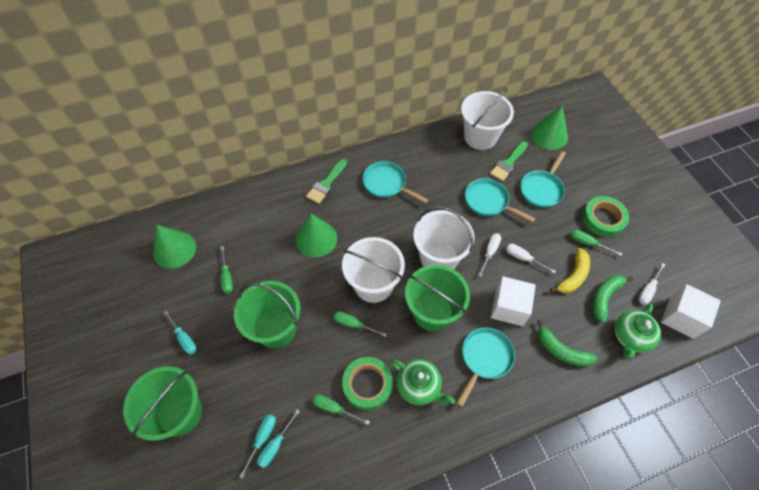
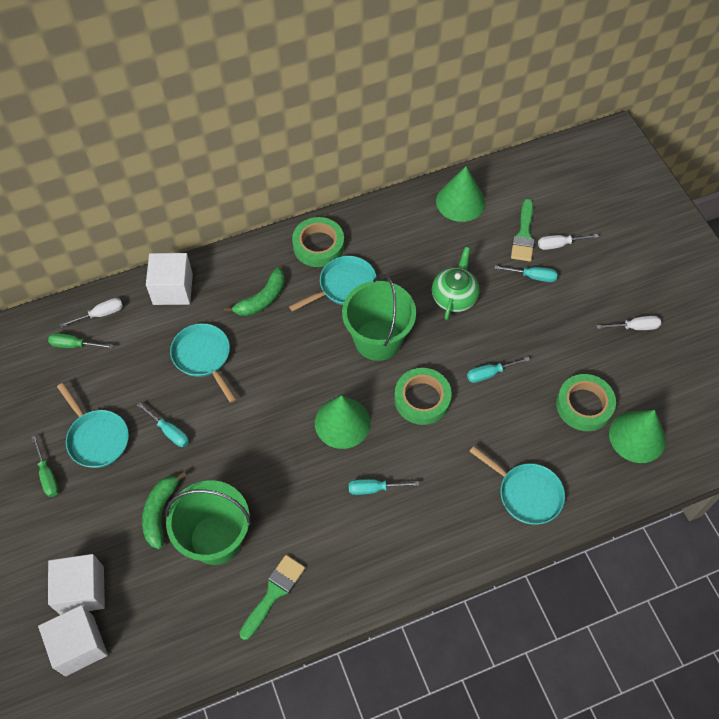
green bucket: [123,366,202,441] [234,281,301,348] [405,265,470,331] = 3 -> [165,480,251,565] [342,274,416,361] = 2
green screwdriver: [220,246,233,294] [312,394,370,425] [333,311,387,337] [571,230,623,256] = 4 -> [31,435,59,497] [48,333,113,349] = 2
green tape: [342,357,393,410] [582,196,629,237] = 2 -> [292,217,344,267] [394,368,452,425] [556,374,616,431] = 3
green teapot: [391,359,455,405] [614,304,661,358] = 2 -> [432,247,480,320] = 1
turquoise screwdriver: [163,310,197,355] [239,414,276,479] [257,409,300,468] = 3 -> [137,402,189,447] [349,479,419,495] [467,357,530,383] [494,266,558,282] = 4
white bucket: [342,237,405,303] [413,206,475,269] [461,89,514,150] = 3 -> none = 0
white cube: [491,276,536,326] [661,284,721,339] = 2 -> [38,605,108,676] [48,554,105,615] [146,253,193,305] = 3
yellow banana: [550,248,590,294] = 1 -> none = 0

